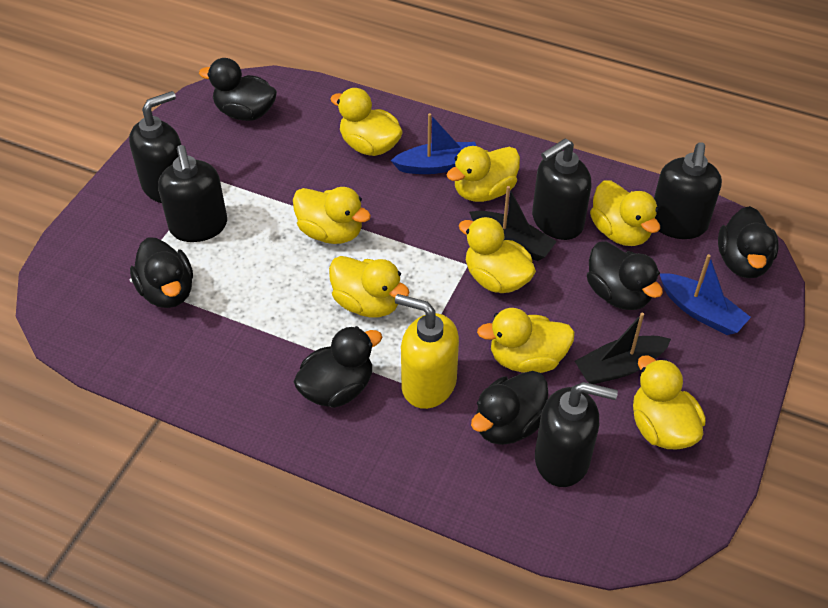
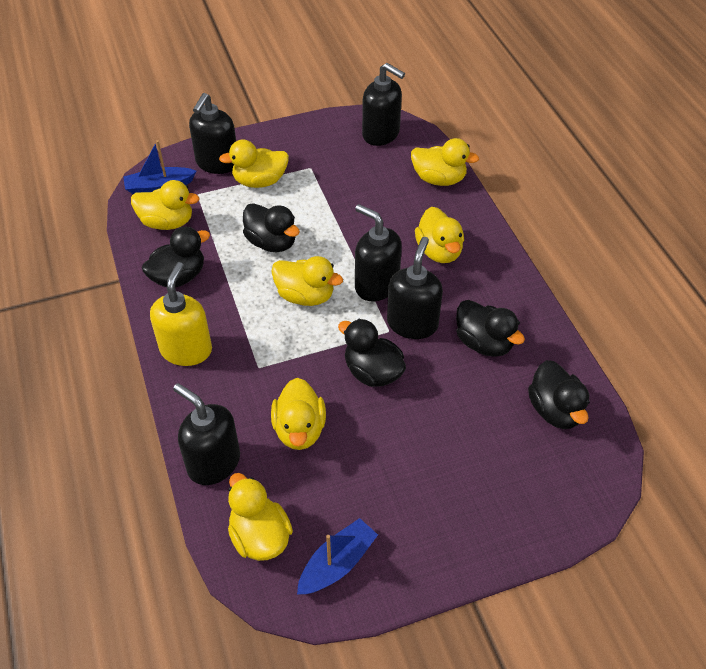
black boat: [469,186,557,261] [575,313,671,384] = 2 -> none = 0
black duck: [130,237,193,308] [199,58,277,121] [293,326,382,408] [471,371,549,445] [587,241,663,310] [718,206,779,278] = 6 -> [142,227,210,287] [243,203,300,252] [338,319,406,387] [456,300,525,357] [528,360,590,429] = 5
yellow duck: [293,187,371,244] [329,256,410,317] [330,88,403,156] [447,146,520,202] [459,217,536,293] [477,308,575,373] [590,180,660,246] [633,355,706,449] = 8 -> [131,180,200,230] [219,139,289,188] [228,473,293,561] [271,256,343,306] [271,378,326,450] [411,138,479,186] [415,207,464,263] = 7

